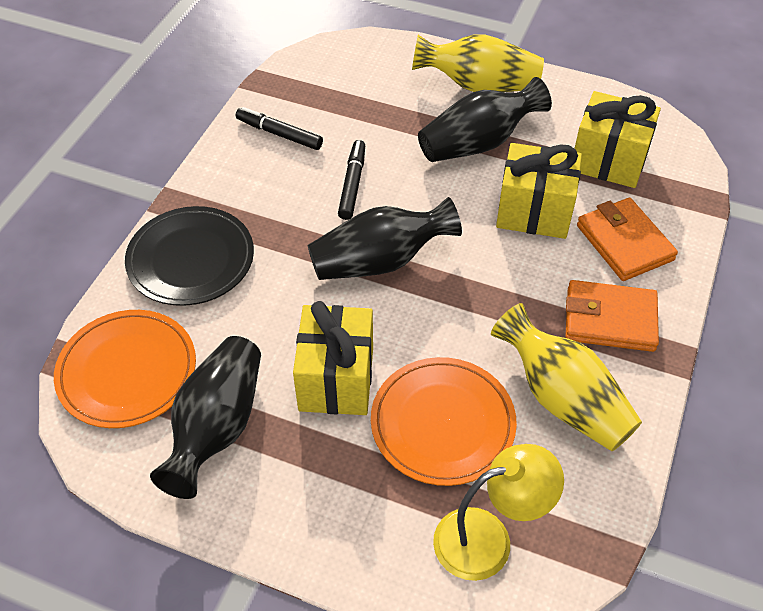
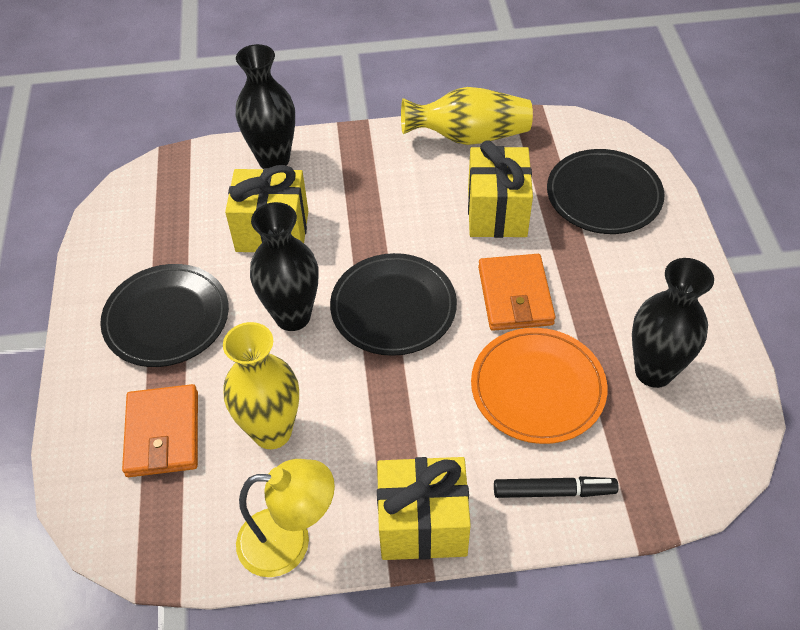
black marker: [236,107,323,150] [338,140,365,220] = 2 -> [494,476,619,498] = 1
black plate: [125,206,254,306] = 1 -> [100,264,229,367] [330,253,457,356] [547,149,665,234] = 3
orange plate: [54,310,196,428] [371,357,517,486] = 2 -> [471,328,607,444] = 1

